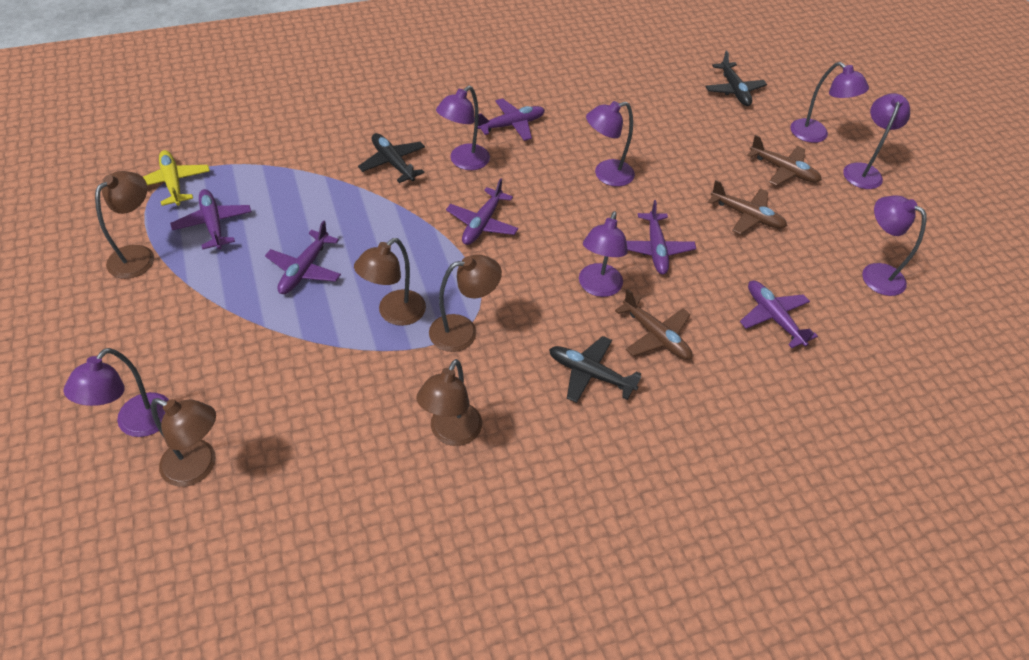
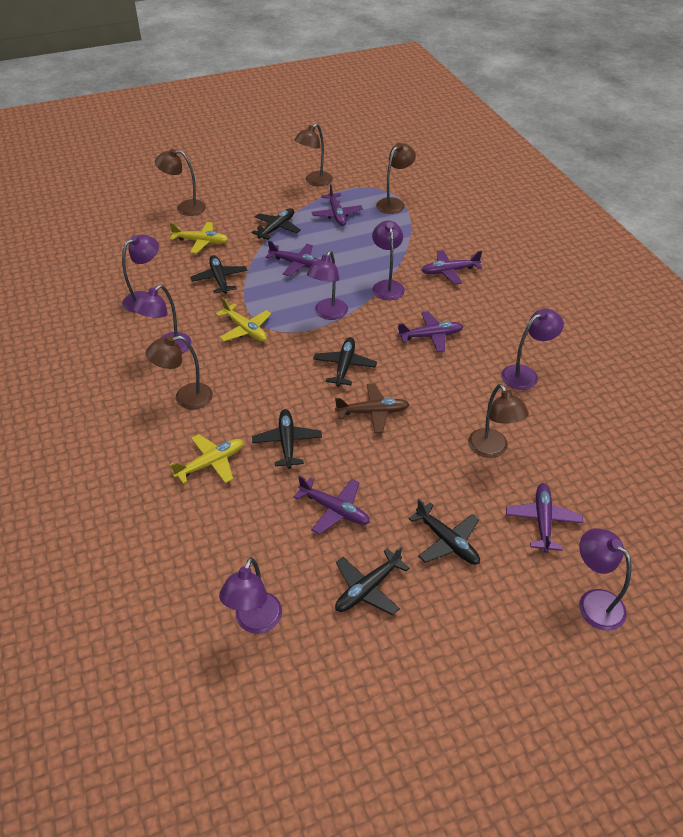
black plane: [358,133,425,183] [549,336,642,403] [705,51,767,106] = 3 -> [190,255,247,294] [251,208,301,240] [252,409,322,469] [313,337,377,387] [335,546,410,615] [409,498,480,565] = 6
brown plane: [615,289,692,360] [708,180,787,235] [747,135,822,186] = 3 -> [335,383,410,433] = 1
yellow plane: [143,150,210,206] = 1 -> [169,222,229,254] [170,434,244,484] [216,297,271,342] = 3

